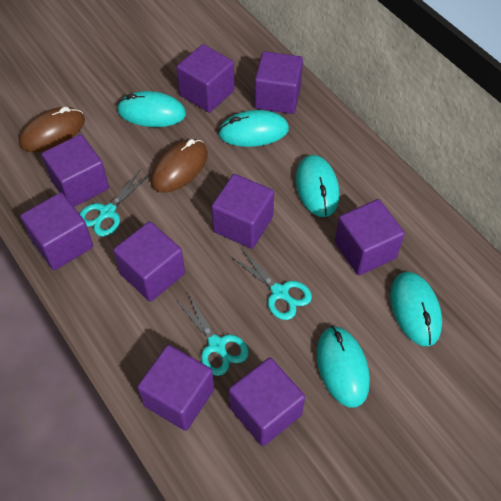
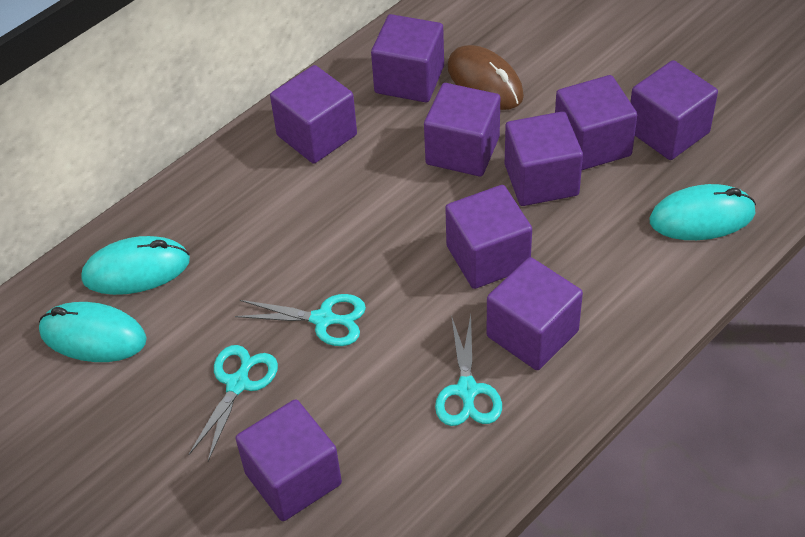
brown mouse: [19,107,85,152] [151,139,208,192] = 2 -> [448,45,524,110] = 1
turquoise mouse: [117,91,186,127] [218,110,289,147] [296,155,339,217] [317,326,370,408] [390,272,442,346] = 5 -> [39,302,147,362] [81,236,190,295] [650,184,756,240] = 3

